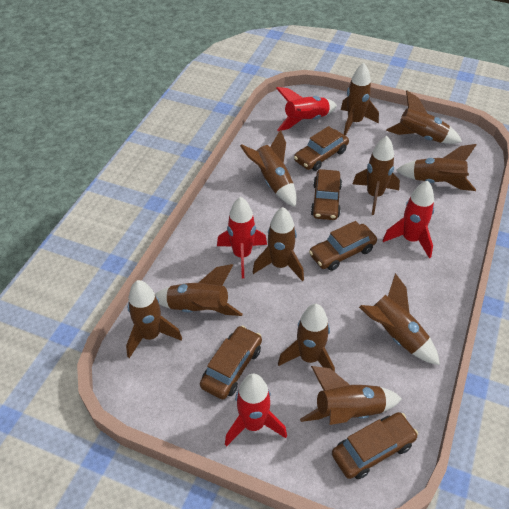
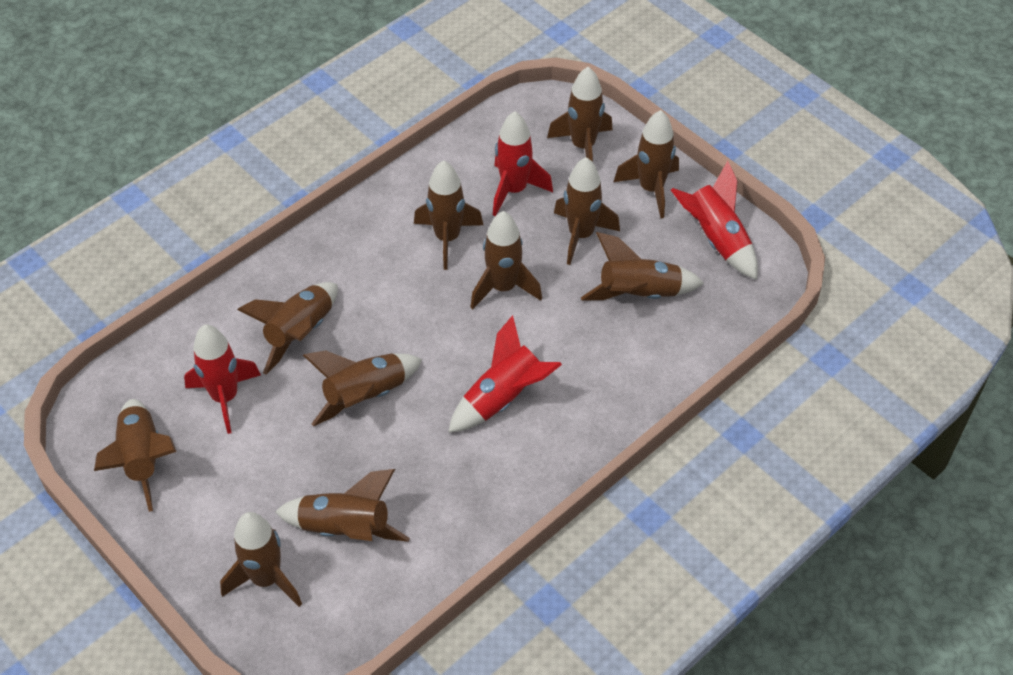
brown car: [200,326,262,399] [294,126,349,171] [309,221,377,271] [311,169,342,220] [332,412,418,479] = 5 -> none = 0

